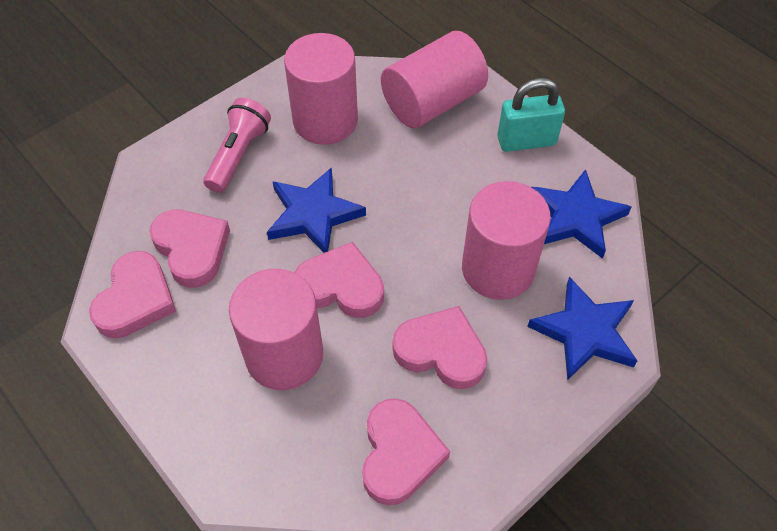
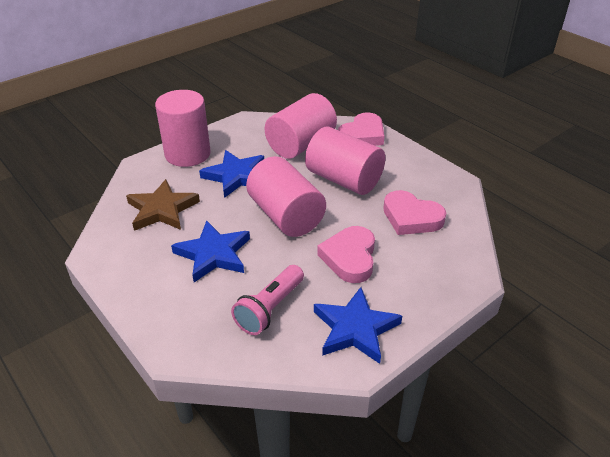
brown star: none = 0 -> [126,179,200,231] = 1
pink heart: [89,251,176,338] [149,210,230,288] [294,242,384,318] [362,398,450,505] [392,306,487,389] = 5 -> [317,226,375,283] [338,112,384,146] [383,190,446,235] = 3
turquoise padlock: [497,78,565,152] = 1 -> none = 0

